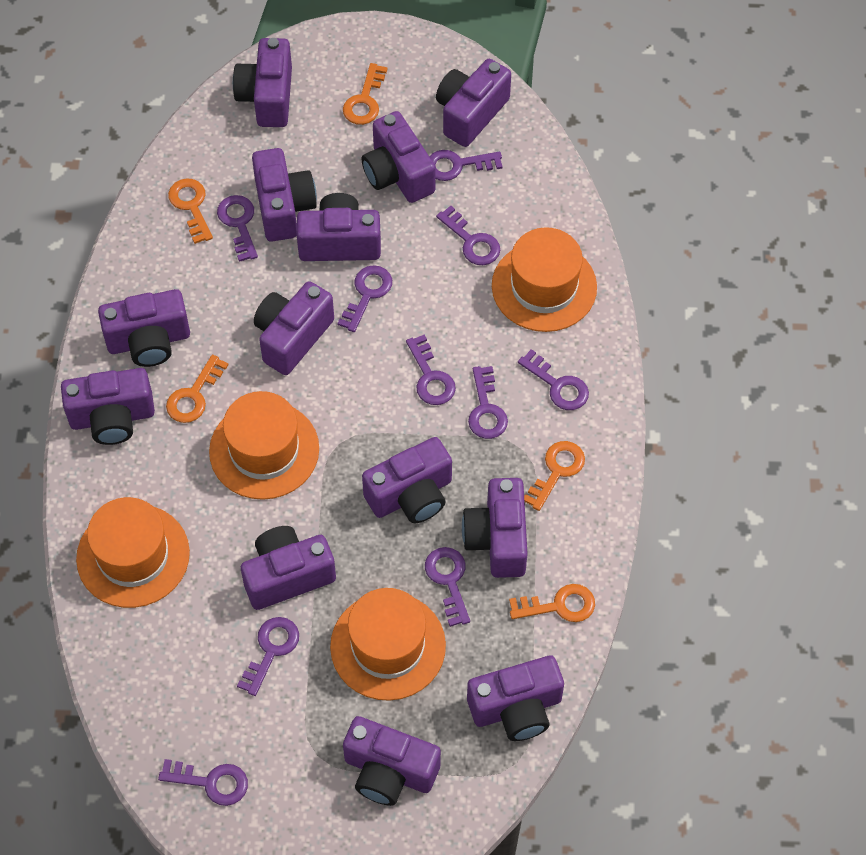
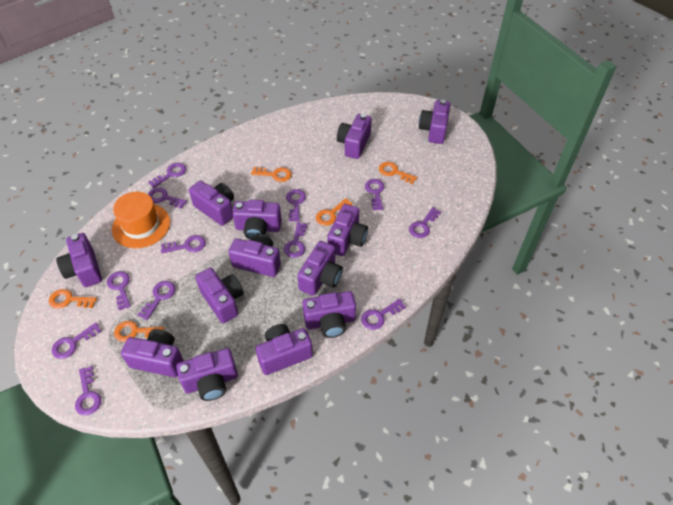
orange hat: [76,497,190,608] [209,391,319,500] [330,588,446,701] [492,227,597,332] = 4 -> [112,192,170,248] = 1
purple key: [158,759,248,806] [217,195,258,262] [237,617,299,696] [337,265,392,332] [406,335,456,405] [425,547,470,627] [429,150,503,181] [436,206,500,265] [468,366,508,439] [518,349,589,410] = 10 -> [52,322,101,359] [75,366,101,415] [107,271,131,310] [138,281,176,320] [148,163,186,188] [148,188,187,209] [161,235,206,253] [284,222,307,258] [286,189,306,222] [361,299,406,330] [365,179,385,210] [409,207,441,238] = 12

